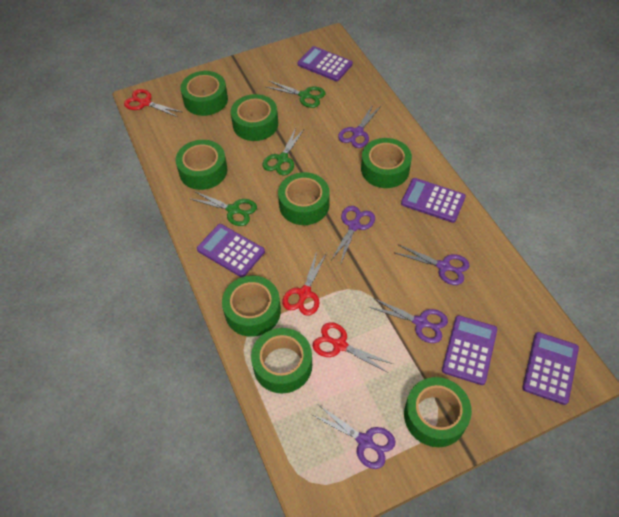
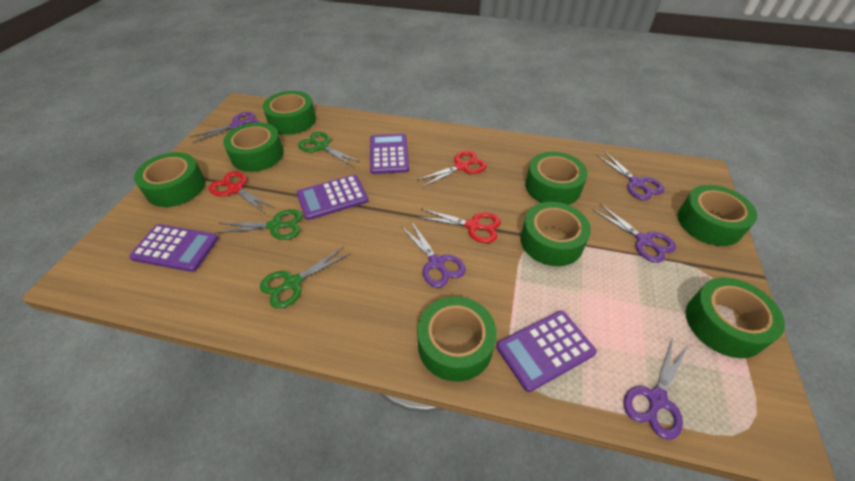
purple calculator: [197,224,265,277] [298,46,353,81] [401,178,466,223] [442,315,497,385] [522,332,579,405] = 5 -> [129,224,219,272] [296,175,369,220] [370,134,409,174] [496,310,597,392] = 4

